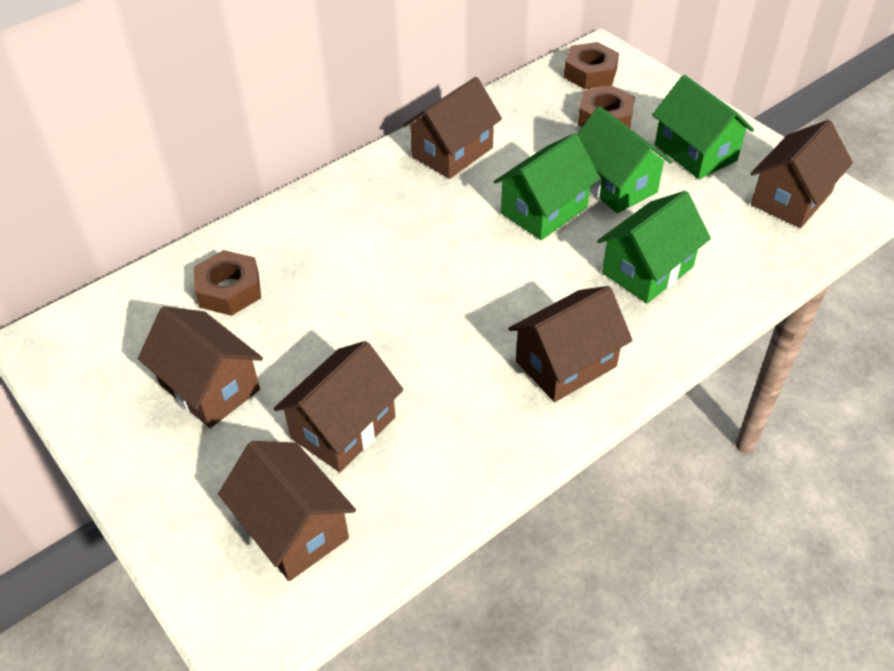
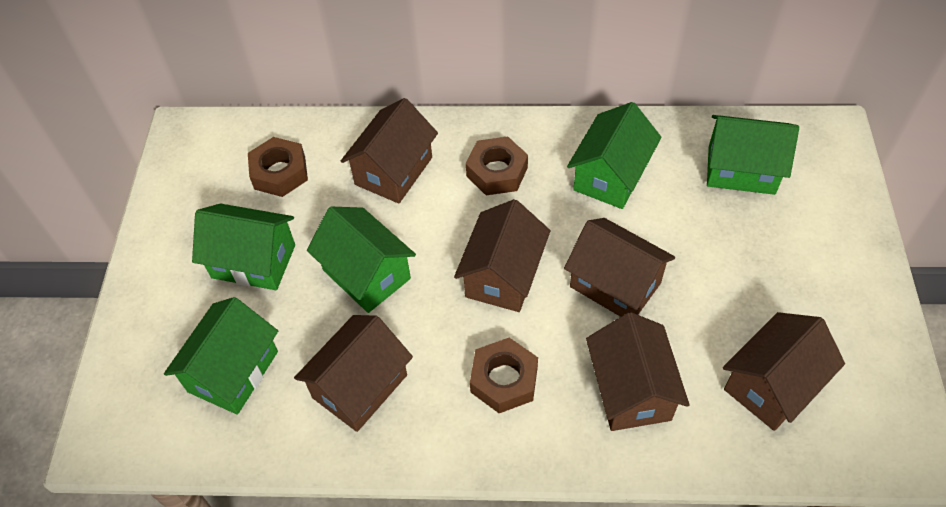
green house: [494,133,600,240] [578,106,672,213] [597,191,711,304] [652,75,754,179] = 4 -> [164,297,278,415] [192,203,295,290] [307,207,416,313] [567,102,662,209] [707,115,799,195] = 5

